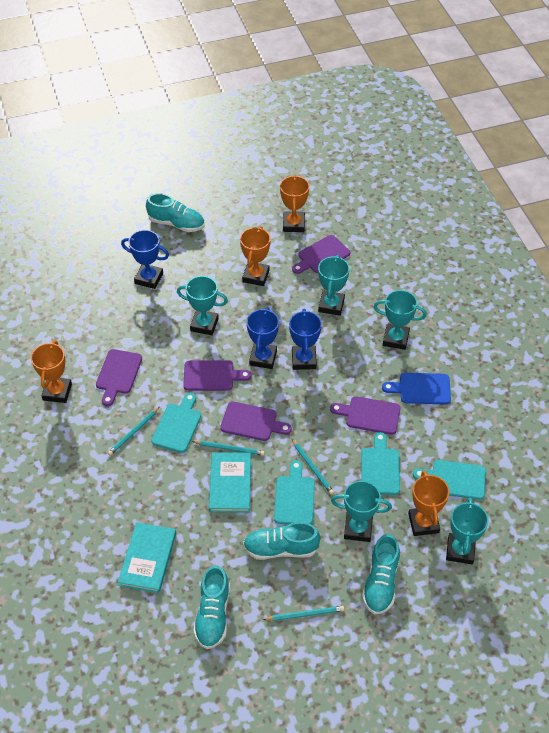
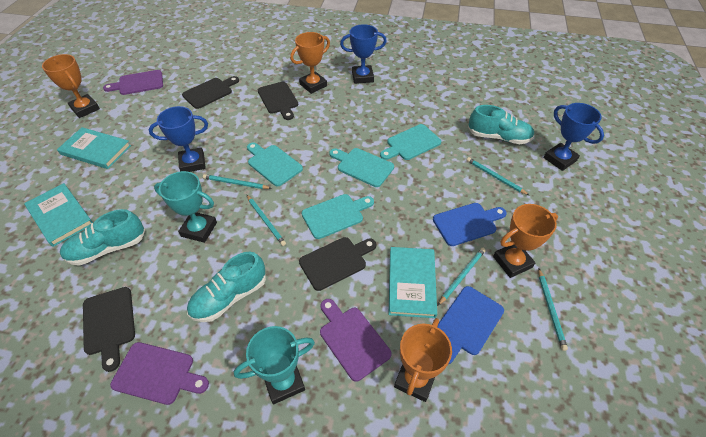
black cutting board: none = 0 -> [83,287,135,372] [182,76,239,109] [258,82,298,120] [299,237,376,291] = 4
blue cutting board: [382,373,451,404] = 1 -> [433,203,507,246] [437,286,504,364] = 2
purple cutting board: [96,349,142,406] [183,360,251,391] [220,401,292,441] [292,235,350,274] [330,396,401,435] = 5 -> [103,70,163,95] [110,342,209,405] [320,299,392,382] = 3
turquoise book: [118,522,176,593] [209,452,251,513] = 2 -> [24,183,93,247] [57,127,131,169] [389,247,437,318] = 3
turquoise pencil: [108,407,160,456] [192,441,265,456] [263,606,344,621] [292,439,334,495] = 4 -> [203,174,271,189] [247,195,286,246] [438,248,486,305] [467,157,529,195] [538,269,568,351] = 5
turquoise shoe: [146,193,205,232] [193,565,230,649] [243,522,321,560] [362,534,400,614] = 4 -> [60,209,145,266] [187,252,266,322] [468,105,535,144] = 3
turquoise trophy: [177,276,228,335] [318,255,350,316] [331,481,392,542] [374,290,427,350] [446,498,489,564] = 5 -> [154,171,217,243] [234,326,315,404] = 2

